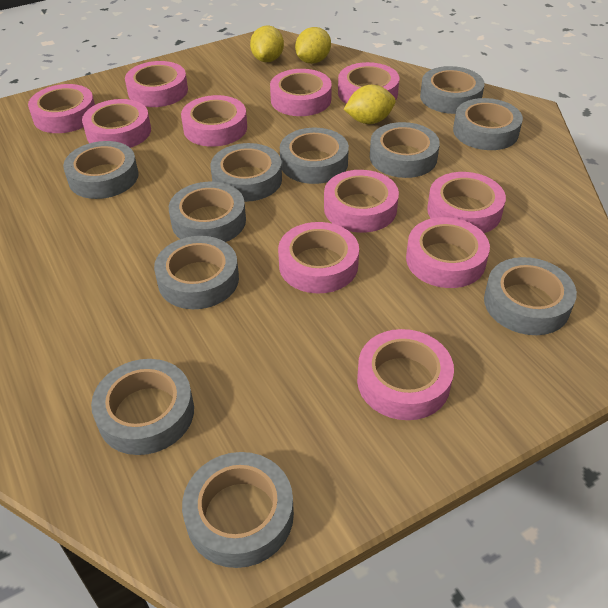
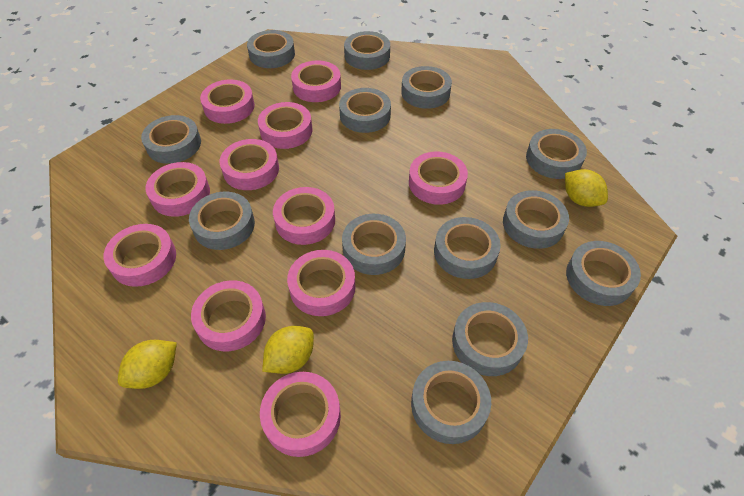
grey tape: [63,141,139,199] [91,359,194,455] [154,236,239,309] [169,182,246,242] [182,452,294,568] [210,143,282,202] [280,128,349,184] [370,122,440,178] [420,66,485,114] [453,98,523,150] [484,257,577,335] = 11 -> [141,115,201,164] [189,192,255,250] [247,30,295,68] [339,88,391,133] [342,214,406,275] [344,31,390,70] [401,66,452,109] [411,361,491,444] [434,217,501,279] [452,302,528,376] [503,190,569,249] [526,129,587,179] [566,241,641,306] = 13

